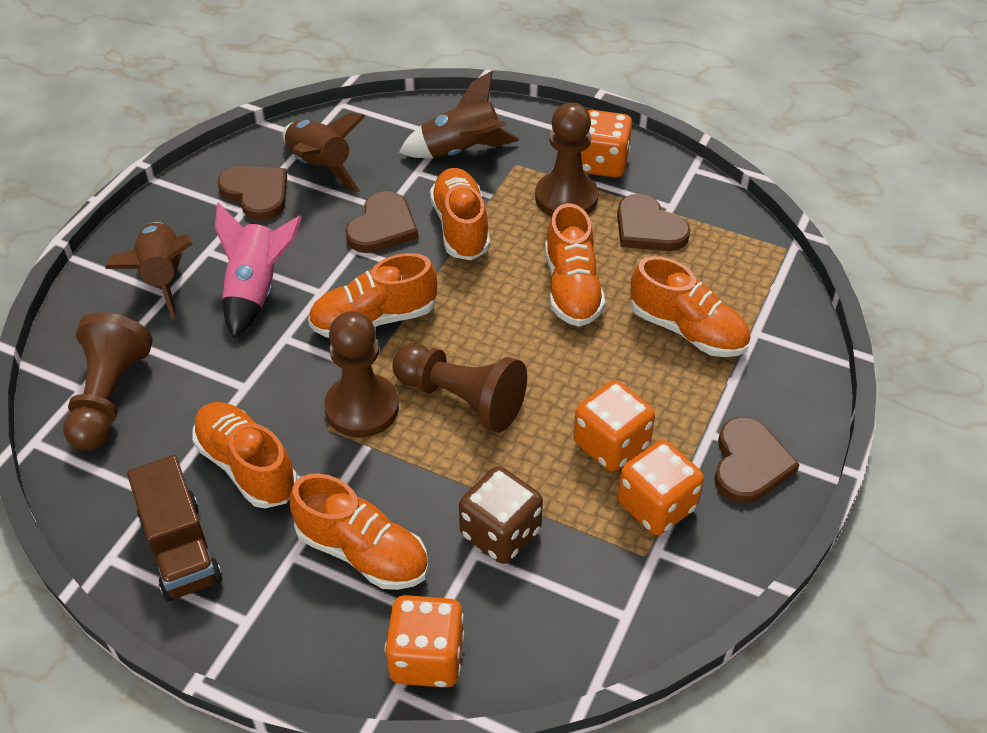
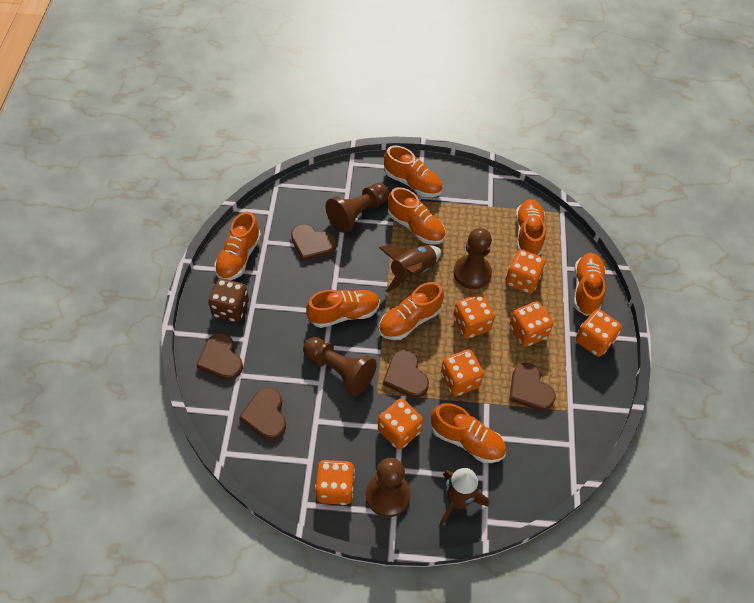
brown heart: [218,166,287,220] [345,191,418,253] [617,194,691,251] [715,417,800,503] = 4 -> [196,333,243,380] [239,388,286,440] [291,224,337,261] [383,350,429,398] [509,363,556,411] = 5
brown rocket: [105,222,193,320] [283,113,365,192] [399,71,519,158] = 3 -> [379,244,441,293] [439,468,489,527] = 2
brown truck: [127,455,222,601] = 1 -> none = 0
orange dice: [385,595,464,688] [573,380,655,471] [581,110,632,178] [617,440,704,535] = 4 -> [315,460,355,505] [378,399,423,450] [441,349,484,396] [453,294,495,339] [505,249,545,294] [509,301,553,347] [576,309,622,357] = 7
orange shoe: [192,402,297,508] [290,473,429,590] [308,253,437,338] [430,168,490,260] [545,203,605,327] [631,256,751,357] = 6 -> [215,212,261,280] [306,290,380,328] [379,282,444,340] [384,146,443,197] [388,187,445,244] [431,403,506,463] [516,199,546,256] [574,253,605,316] = 8
pink rocket: [214,202,302,338] = 1 -> none = 0

